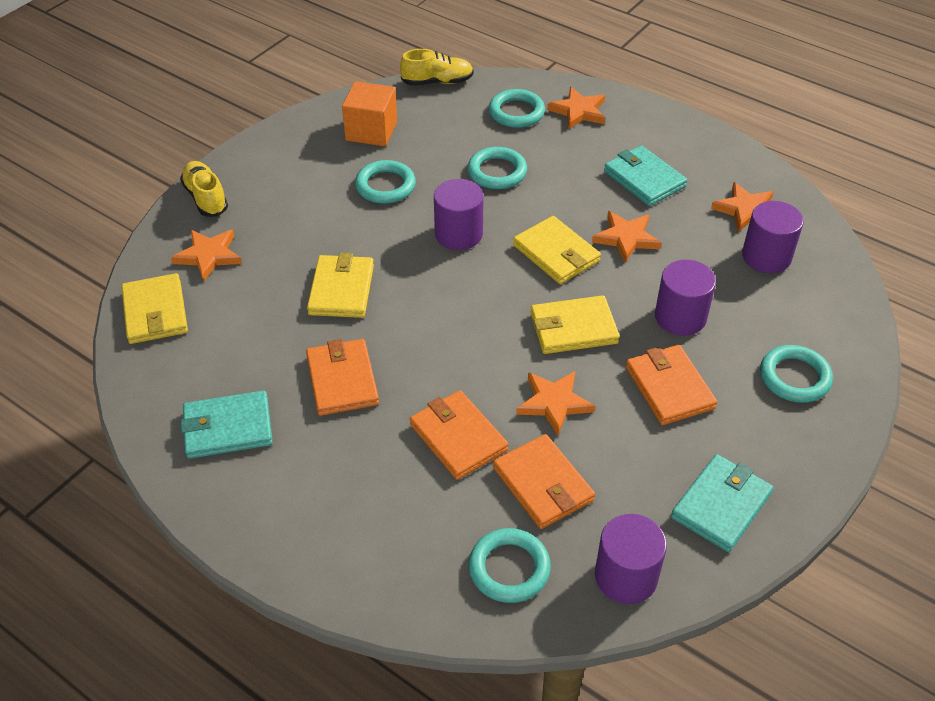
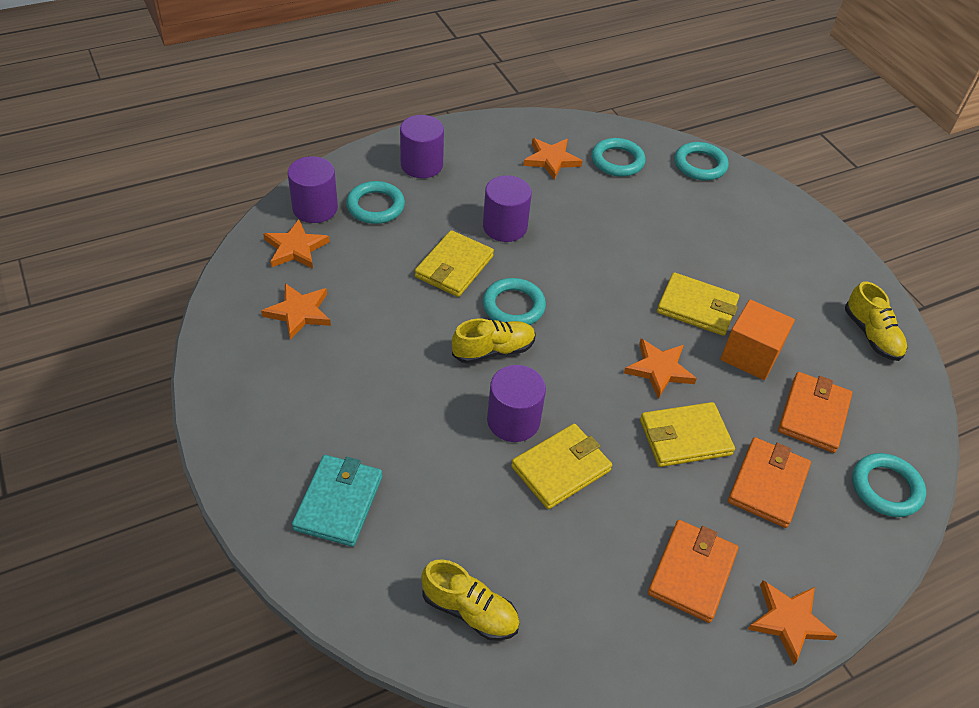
orange wallet: [306,339,379,416] [410,390,508,480] [493,434,595,529] [626,345,717,425] = 4 -> [648,520,738,623] [728,437,811,528] [778,372,852,453] = 3
turquoise wallet: [181,390,273,459] [604,145,687,206] [671,454,773,552] = 3 -> [292,455,382,547] = 1
yellow shoe: [180,161,228,217] [400,49,473,86] = 2 -> [421,559,520,641] [452,319,536,364] [845,281,907,361] = 3

